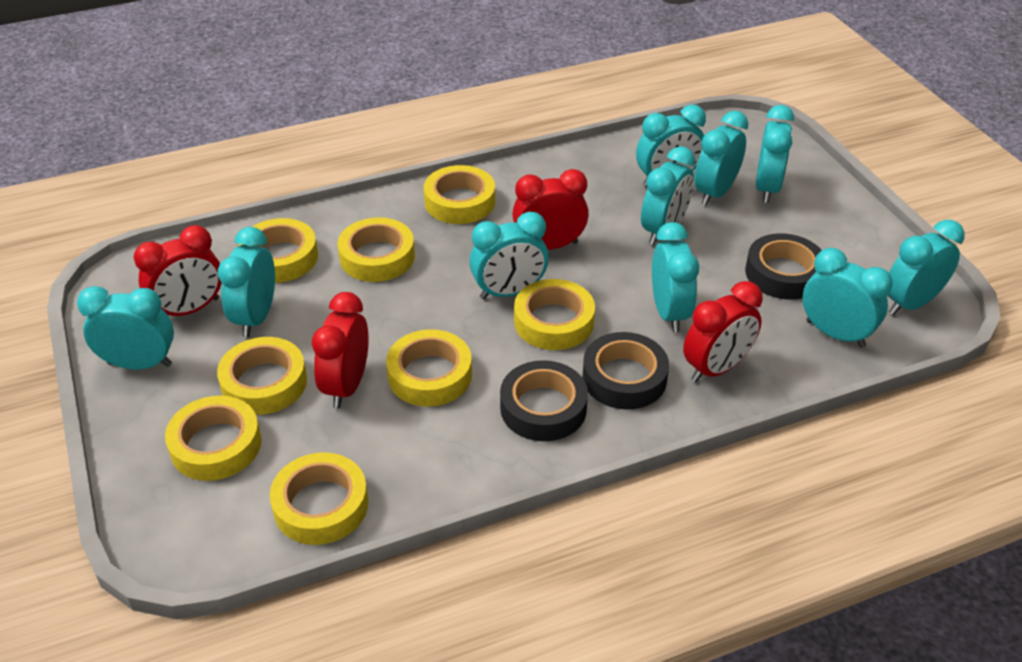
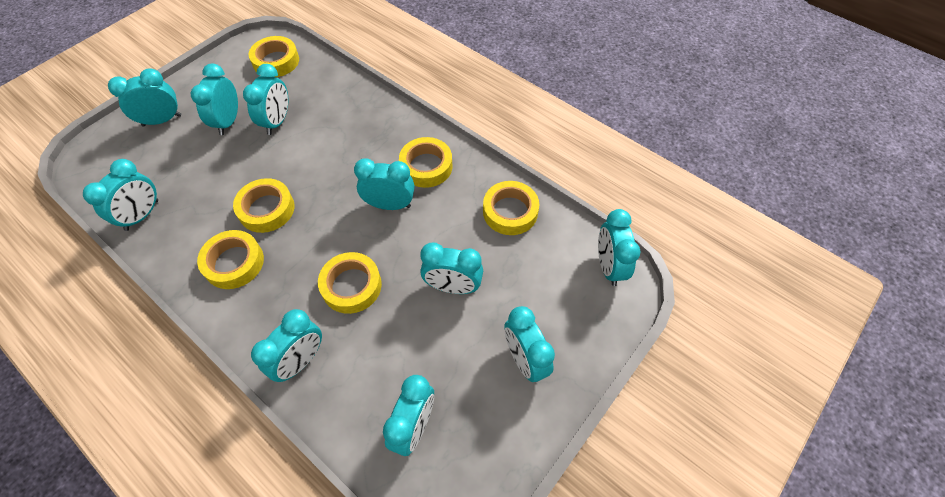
black tape: [500,360,588,441] [582,332,669,410] [745,233,822,300] = 3 -> none = 0
red clock: [134,225,222,316] [312,292,369,408] [512,169,589,250] [683,281,763,382] = 4 -> none = 0
yellow tape: [165,396,262,481] [217,337,307,415] [239,218,318,283] [270,452,368,545] [338,217,415,282] [386,329,472,407] [424,165,495,224] [514,279,595,350] = 8 -> [197,230,264,289] [233,178,295,233] [249,36,299,77] [318,252,382,314] [399,137,453,188] [483,181,539,235] = 6

